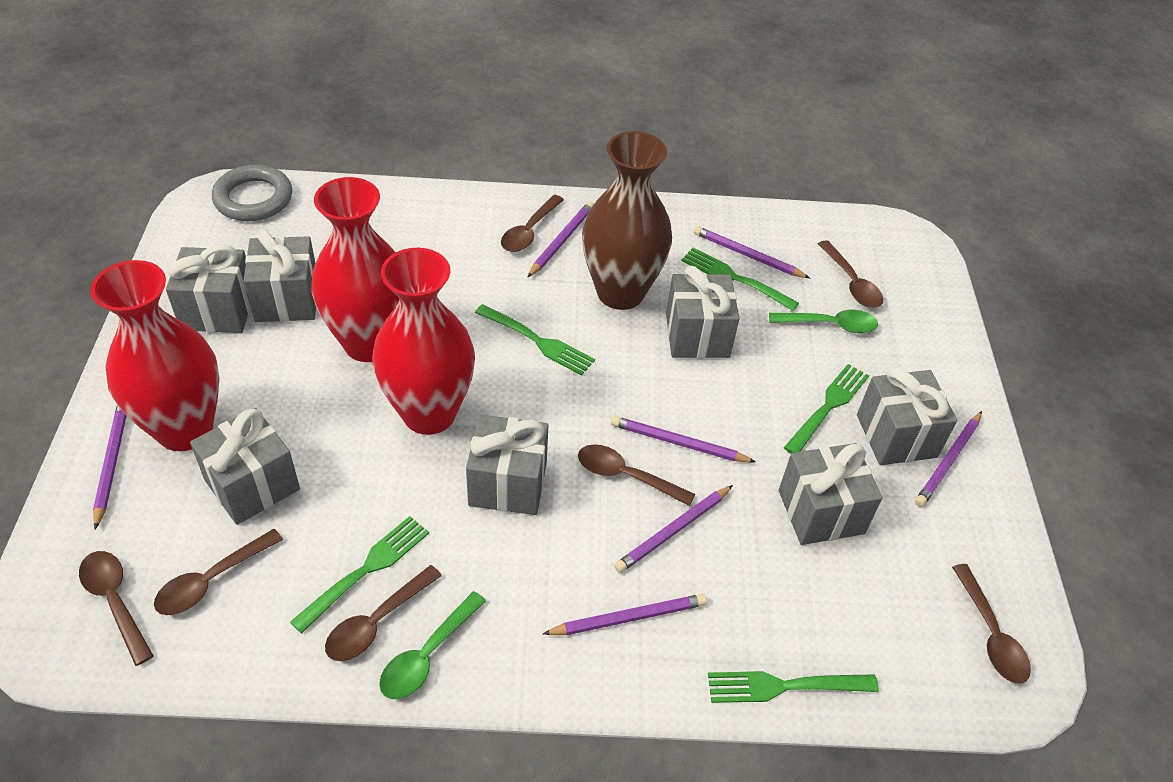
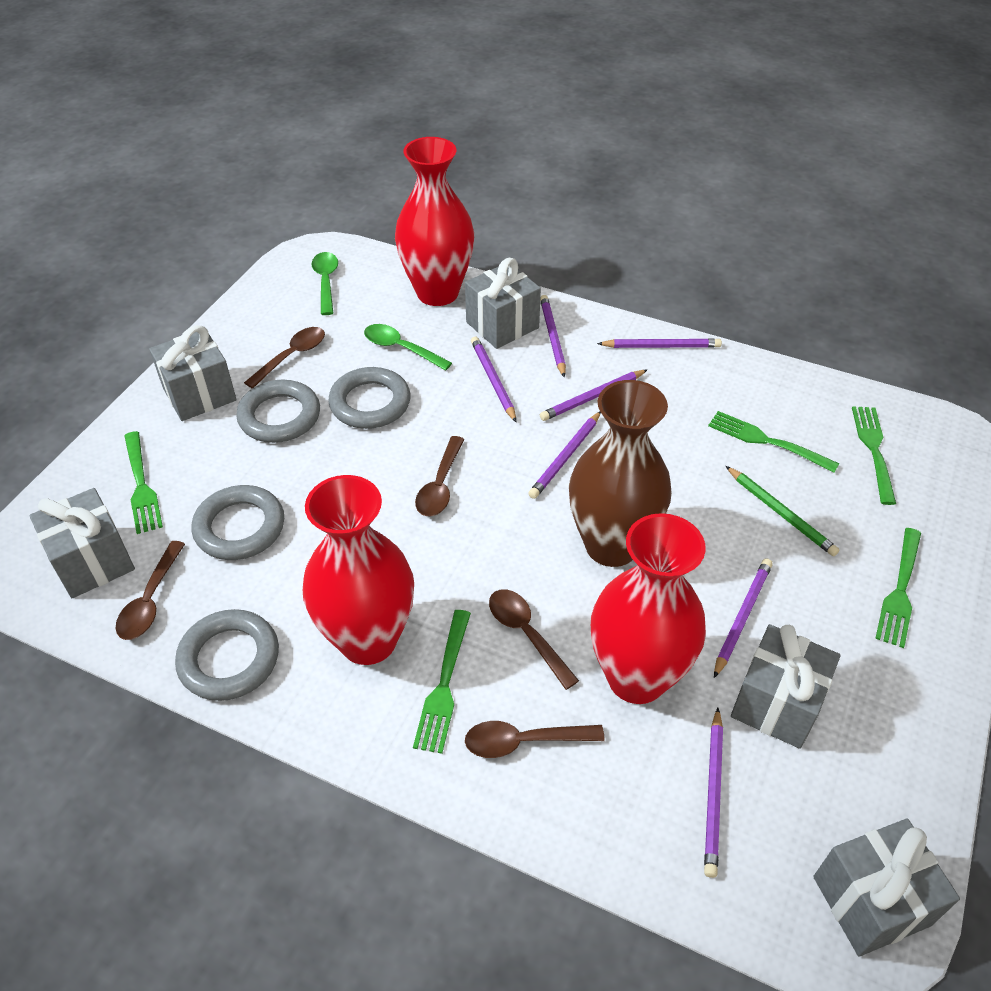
brown spoon: [79,551,154,666] [154,529,283,615] [325,565,442,661] [501,195,564,252] [578,444,695,506] [818,240,883,308] [952,564,1031,684] = 7 -> [115,541,185,640] [244,327,325,389] [415,436,464,516] [465,721,605,758] [489,589,579,690] = 5
green pencil: none = 0 -> [726,466,840,556] = 1
grey gift: [166,244,251,333] [190,408,300,525] [244,229,316,322] [466,414,548,515] [666,266,739,358] [779,443,883,545] [857,367,957,465] = 7 -> [30,488,135,598] [149,325,237,421] [465,258,541,349] [731,624,840,749] [813,819,960,956] = 5
grey ring: [212,165,292,221] = 1 -> [175,609,279,701] [192,485,284,560] [236,380,320,443] [328,367,410,429] = 4

